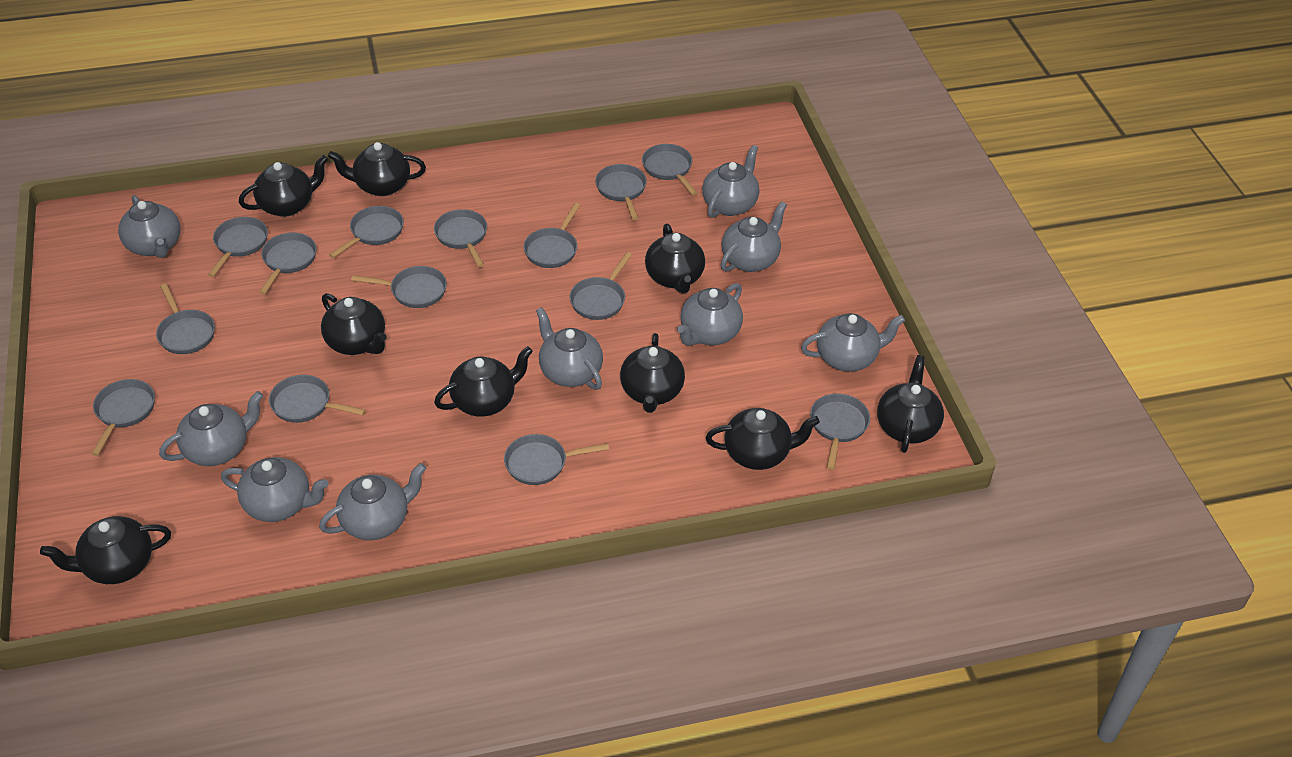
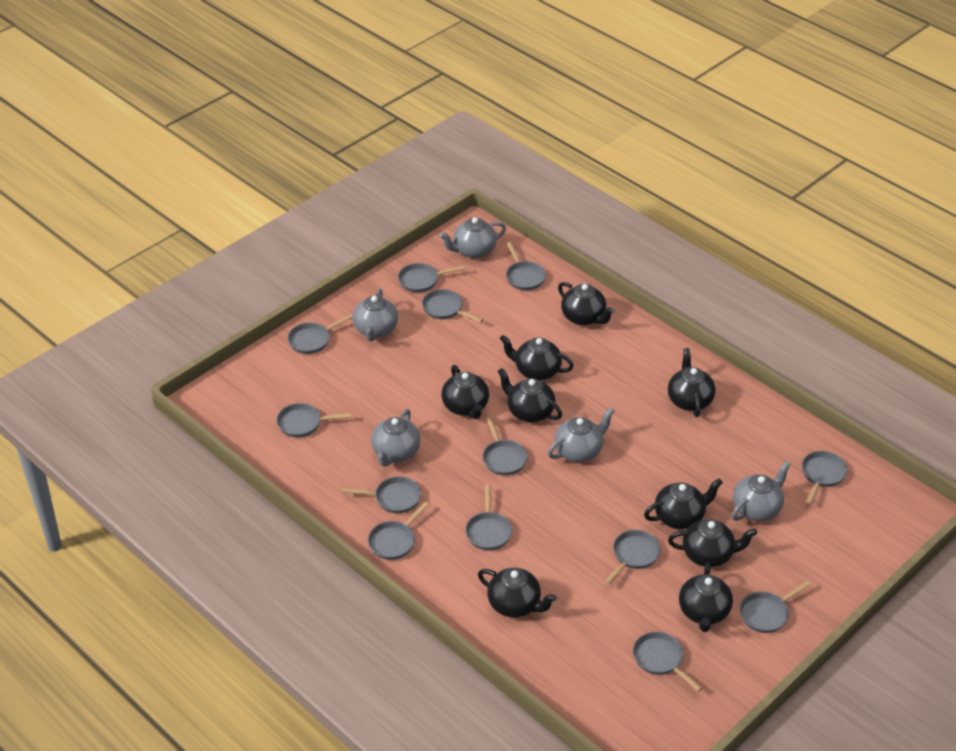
grey pan: [91,379,155,456] [156,284,215,354] [208,217,268,277] [259,233,317,295] [269,375,366,423] [329,206,404,258] [351,266,447,308] [434,209,487,267] [504,434,609,485] [523,203,580,268] [570,252,632,320] [595,164,647,220] [642,144,697,195] [810,394,870,470] = 14 -> [277,403,352,437] [288,314,353,354] [343,476,421,513] [368,502,430,560] [398,263,466,292] [422,289,483,323] [465,485,512,550] [483,416,528,475] [506,242,546,290] [604,530,661,585] [633,632,703,692] [740,581,811,633] [802,451,847,504] = 13
grey teapot: [118,195,180,258] [159,391,263,466] [221,457,329,522] [319,463,426,540] [536,307,603,390] [677,283,743,346] [702,145,759,218] [721,201,787,272] [801,313,905,372] = 9 -> [353,289,398,341] [371,409,420,466] [439,217,506,258] [548,407,614,462] [732,461,791,521] = 5

